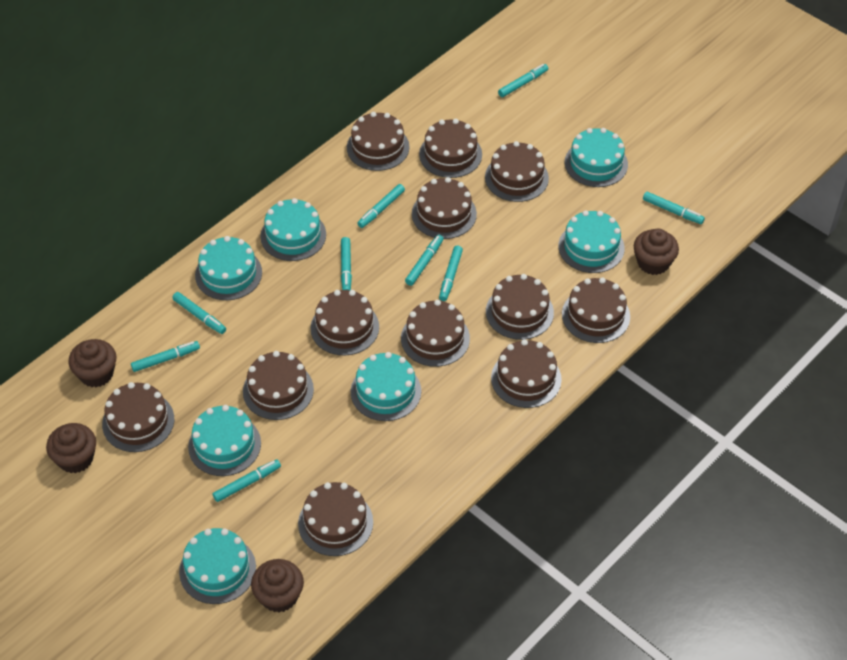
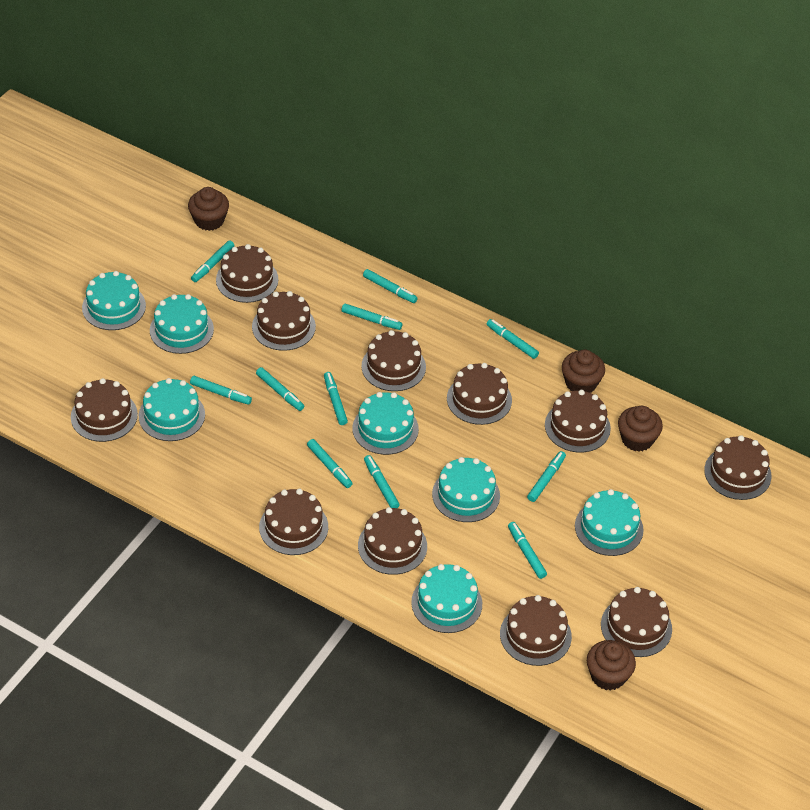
brown cake: [102,382,174,452] [243,351,314,420] [298,482,373,556] [311,290,379,356] [347,112,410,171] [401,300,470,367] [412,177,477,239] [419,119,482,178] [485,141,549,202] [486,274,554,340] [491,339,562,408] [562,277,630,343] = 12 -> [71,378,138,442] [216,244,278,303] [252,291,316,351] [259,489,328,555] [358,507,427,575] [361,330,426,391] [447,363,512,425] [500,595,572,666] [545,390,611,452] [601,587,672,657] [704,435,771,500] = 11
turquoise marker: [131,341,200,372] [172,292,226,334] [212,459,281,502] [341,237,352,290] [357,184,405,228] [405,235,443,286] [439,246,463,301] [498,64,548,97] [643,192,705,224] = 9 -> [190,376,252,405] [191,240,234,282] [256,367,304,411] [307,439,353,488] [324,372,348,425] [341,304,402,330] [363,269,418,303] [364,455,400,508] [486,319,539,359] [508,522,547,579] [527,451,566,502] = 11

